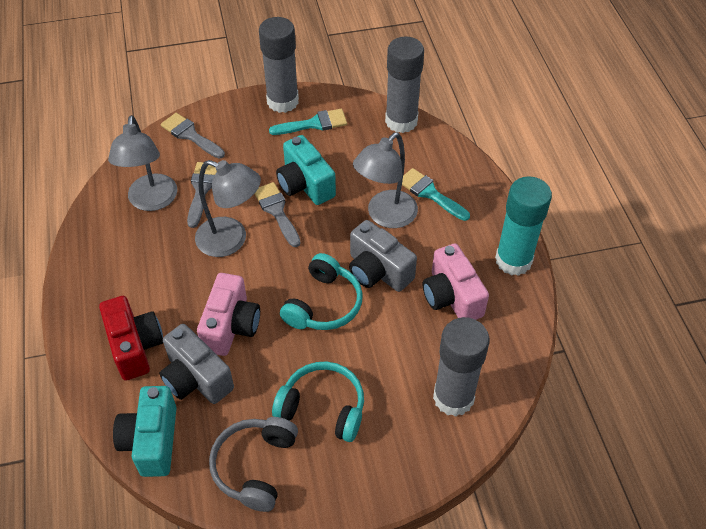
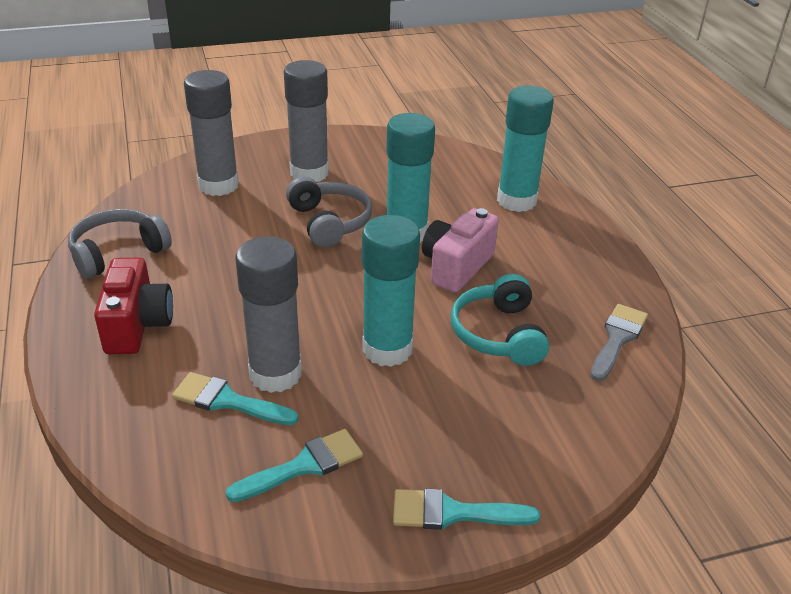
grey brush: [161,113,225,159] [187,162,217,228] [255,182,301,247] = 3 -> [590,304,648,381] = 1
grey camera: [160,324,234,404] [349,220,417,292] = 2 -> none = 0
grey headphones: [209,417,298,512] = 1 -> [68,209,172,279] [286,177,372,248] = 2
grey lamp: [108,115,177,211] [195,160,261,257] [353,133,418,228] = 3 -> none = 0
pink camera: [197,273,260,356] [423,243,489,320] = 2 -> [422,208,499,293] = 1
turquoise brush: [269,109,347,135] [402,168,470,221] = 2 -> [172,372,298,425] [226,429,363,502] [393,489,540,530] = 3
turquoise camera: [113,386,176,477] [276,135,336,205] = 2 -> none = 0
turquoise glue stick: [495,176,552,276] = 1 -> [362,215,420,367] [386,113,435,242] [497,86,554,212] = 3
turquoise headphones: [272,361,364,442] [280,253,363,330] = 2 -> [451,274,549,366] = 1

